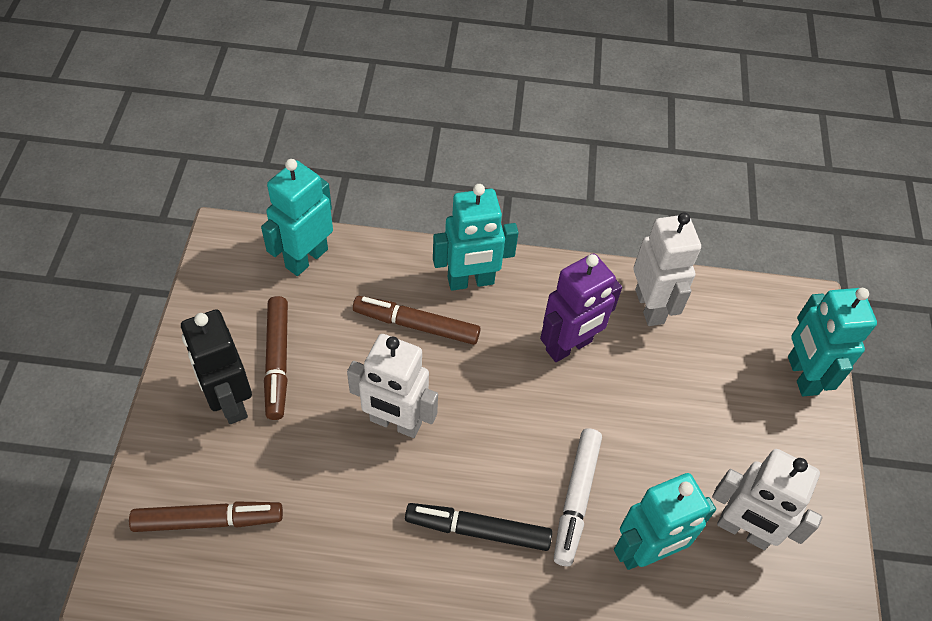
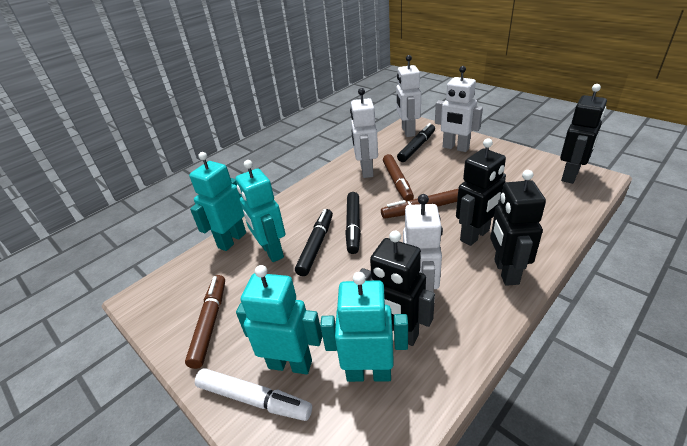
black marker: [405,503,552,551] = 1 -> [295,209,333,276] [345,192,361,254] [397,123,435,162] = 3
black robot: [181,309,252,424] = 1 -> [359,231,435,346] [456,138,506,246] [490,170,546,286] [560,84,607,184] = 4
purple robot: [540,253,622,362] = 1 -> none = 0
white robot: [347,334,438,438] [633,212,701,326] [712,449,822,550] = 3 -> [350,88,378,178] [396,55,421,137] [403,194,443,292] [435,66,483,152] = 4

